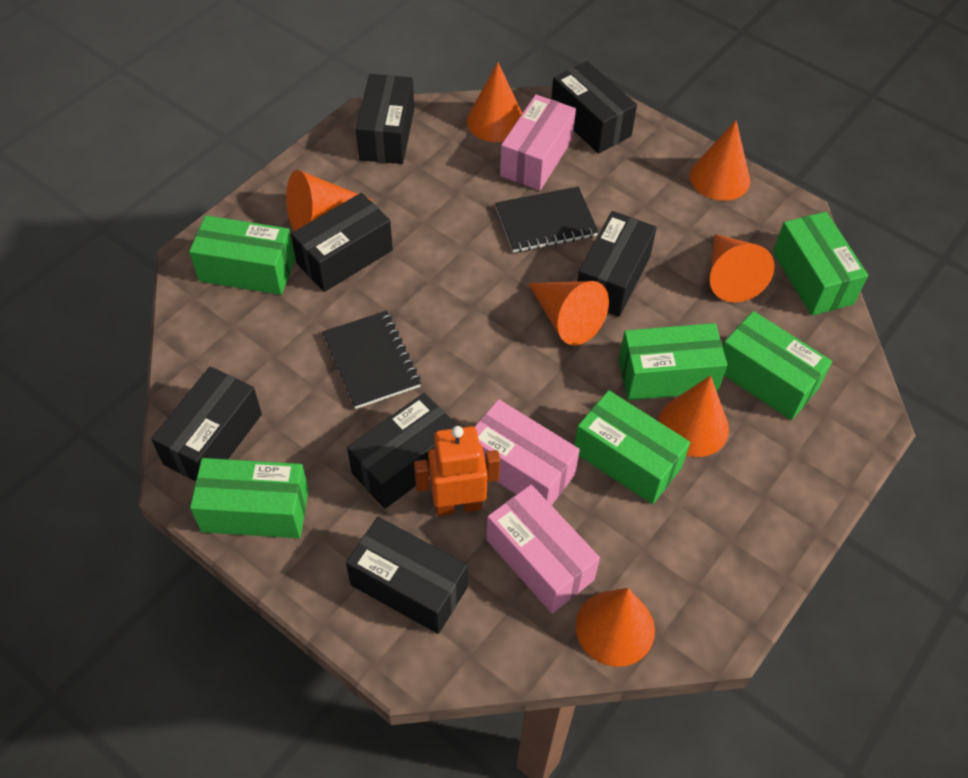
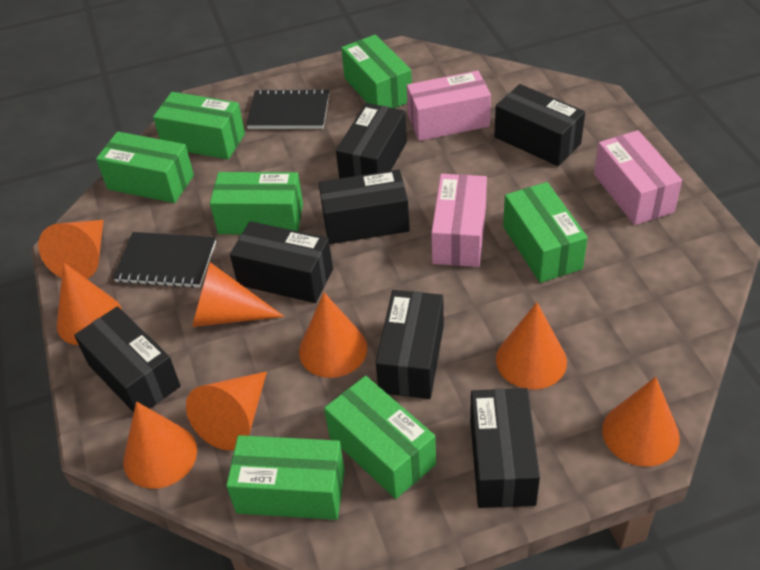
green box: [189,215,295,295] [190,458,309,538] [574,390,690,504] [619,323,727,400] [723,311,832,420] [773,212,868,316] = 6 -> [96,132,194,203] [153,92,245,160] [210,172,303,234] [226,435,345,520] [324,376,436,499] [341,34,412,108] [503,182,588,283] = 7
orange cone: [286,170,372,231] [467,62,522,142] [528,281,609,345] [576,588,655,667] [658,376,729,457] [690,120,750,201] [710,234,775,302] = 7 -> [38,220,104,279] [57,263,122,345] [123,402,197,489] [186,371,267,450] [192,262,284,327] [299,292,367,378] [496,302,567,390] [602,377,680,467] = 8
orange robot: [414,426,500,516] = 1 -> none = 0

